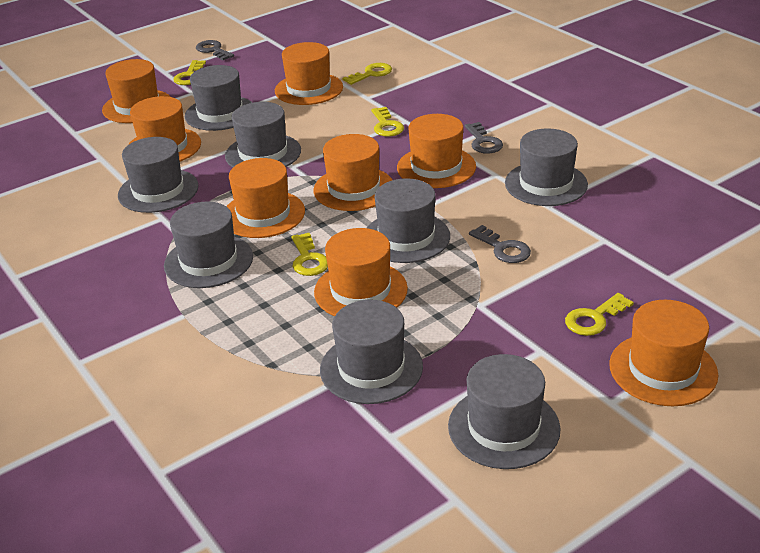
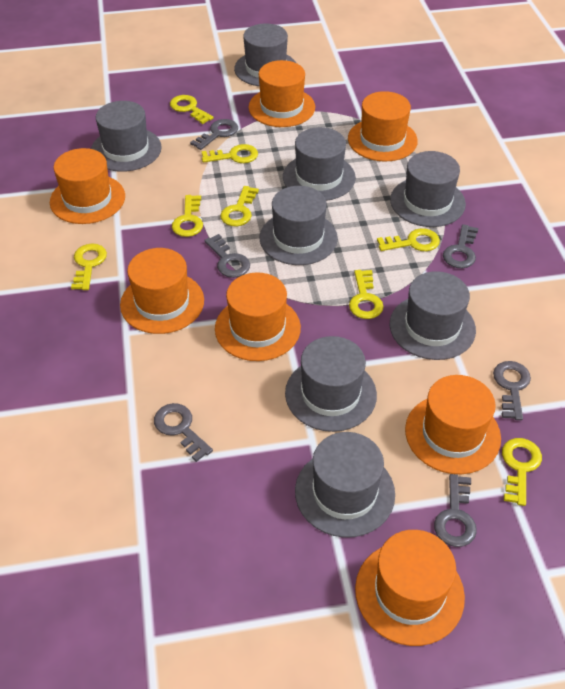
grey key: [196,40,234,60] [465,122,503,154] [469,225,531,263] = 3 -> [154,403,213,462] [190,119,238,150] [204,234,250,278] [434,474,477,547] [443,224,478,268] [493,361,531,420] = 6
orange hat: [102,59,170,123] [128,96,201,162] [226,158,305,238] [275,42,343,105] [314,134,392,211] [314,228,408,316] [397,114,476,188] [609,300,718,406] = 8 -> [50,148,125,224] [120,248,204,334] [215,272,301,361] [248,60,315,127] [348,91,418,162] [355,530,465,646] [405,375,501,474] = 7
yellow key: [173,60,206,85] [291,233,328,276] [342,63,392,85] [371,107,404,137] [565,293,634,336] = 5 -> [71,244,107,290] [170,95,214,124] [172,195,203,237] [202,144,258,163] [220,186,259,226] [349,270,384,319] [377,228,440,251] [502,438,542,506] = 8

